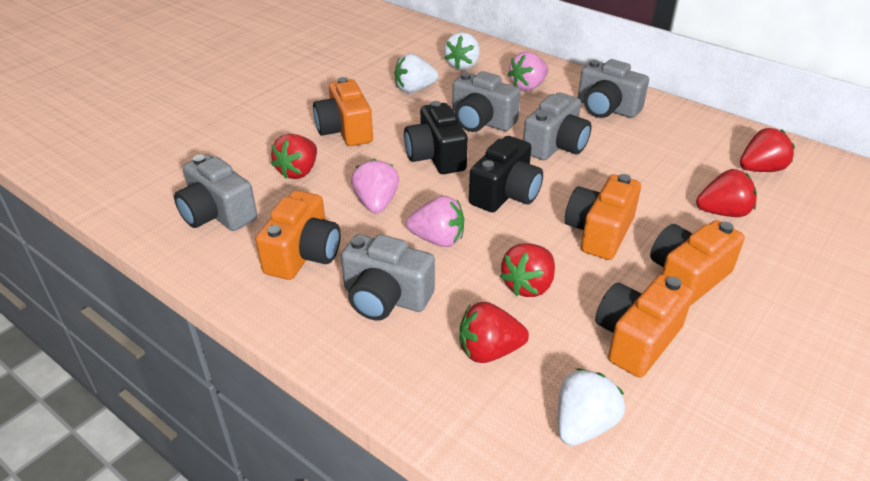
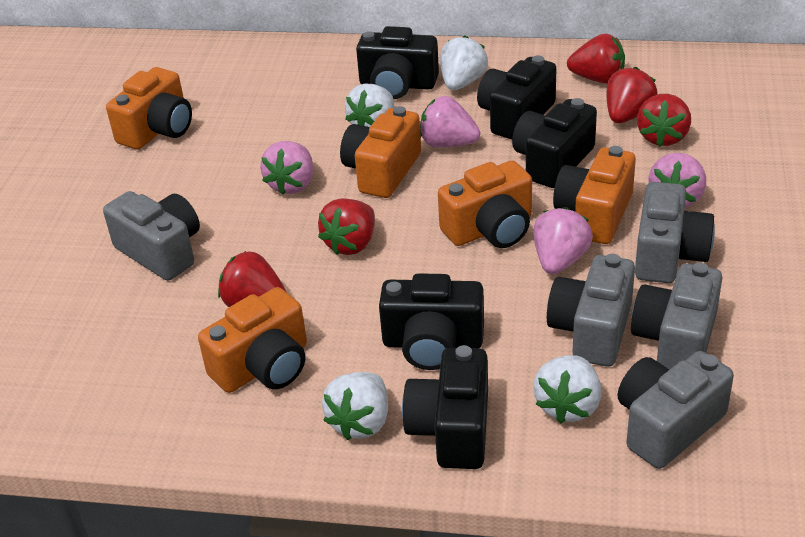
black camera: [404,101,468,174] [469,136,543,212] = 2 -> [356,26,439,99] [379,273,484,370] [402,345,488,469] [477,55,557,139] [512,98,597,188] = 5
pink strawberry: [351,159,399,213] [406,196,464,247] [507,52,549,91] = 3 -> [260,141,313,195] [420,96,480,148] [533,207,593,274] [648,153,706,207] = 4
white strawberry: [395,54,438,93] [444,32,480,70] [558,368,625,446] = 3 -> [322,372,388,440] [345,84,395,127] [440,36,488,90] [533,355,601,423] = 4

